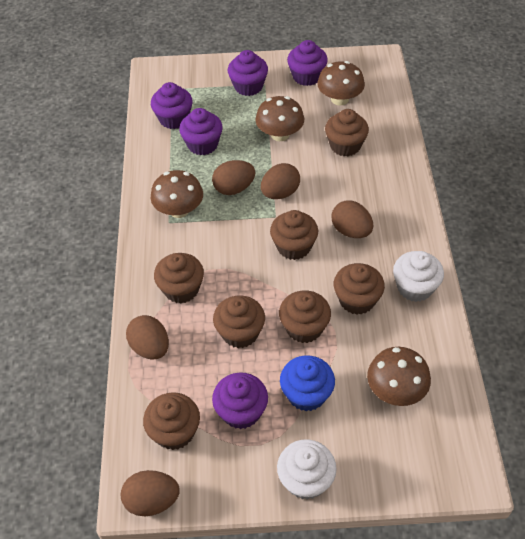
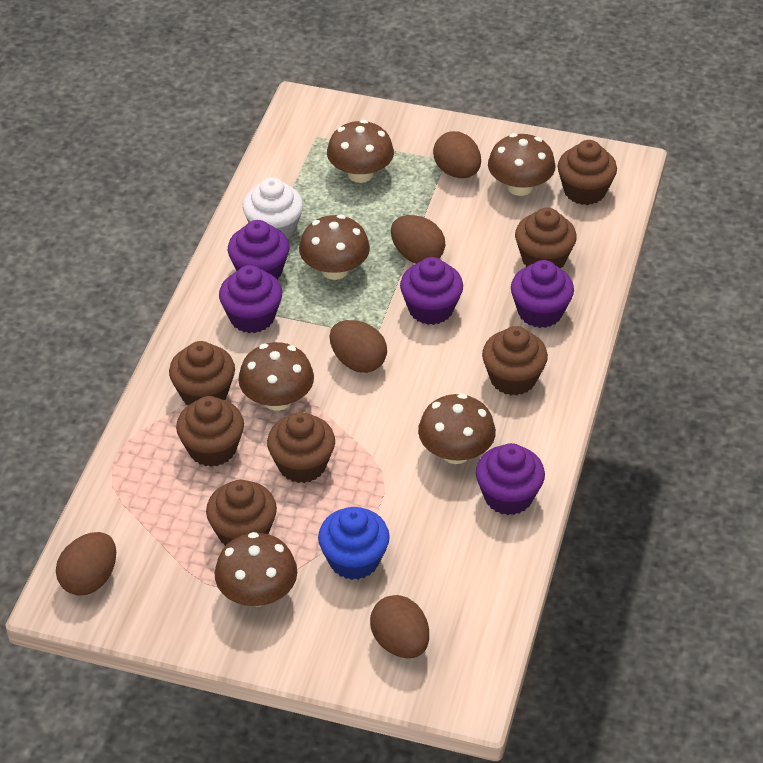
brown mushroom: [151,170,203,218] [255,96,304,141] [317,61,365,106] [367,347,431,406] = 4 -> [215,532,297,607] [238,342,314,411] [299,215,370,280] [327,120,394,183] [418,394,496,464] [488,133,556,196] = 6
white cupcake: [277,439,337,500] [393,251,444,302] = 2 -> [243,177,303,239] = 1

